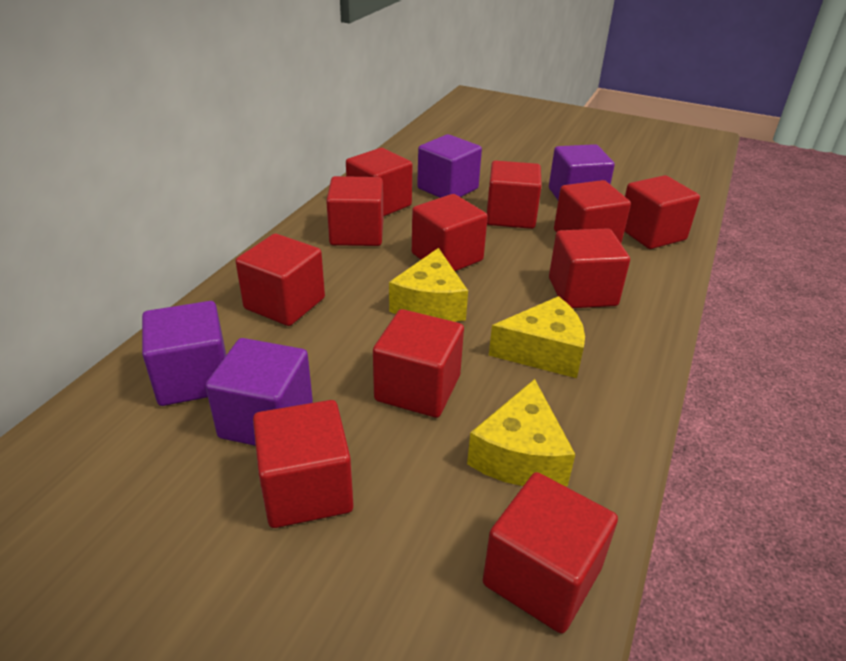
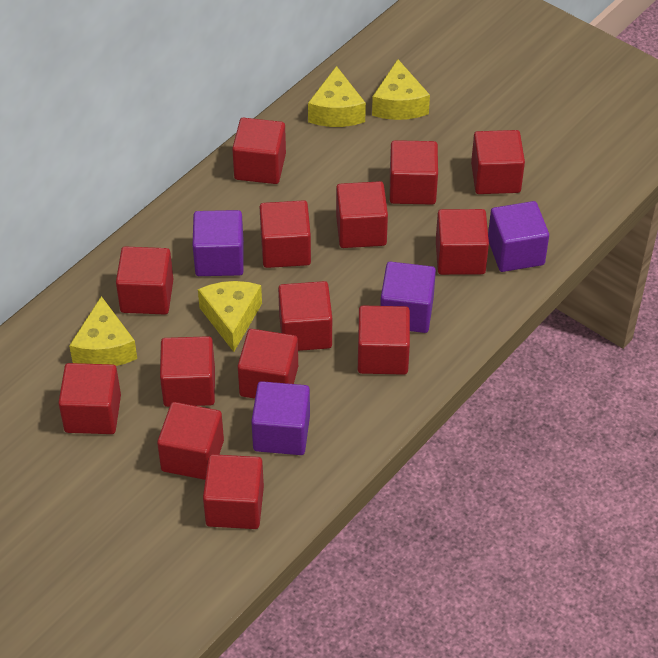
red cube: [236,234,325,326] [253,400,353,528] [326,176,383,246] [346,148,412,217] [373,309,464,418] [412,194,488,271] [483,472,618,634] [487,160,542,229] [549,228,630,308] [554,180,631,243] [624,175,700,249] = 11 -> [58,363,121,434] [116,247,173,314] [157,402,224,480] [160,336,215,407] [203,454,264,529] [232,118,286,184] [238,329,298,399] [260,200,311,268] [278,281,332,351] [336,181,388,248] [358,306,410,375] [390,140,438,205] [436,209,489,275] [471,130,525,194] = 14
yellow cheese: [389,248,468,322] [467,379,576,486] [489,296,585,378] = 3 -> [69,296,137,366] [198,281,262,352] [308,66,366,127] [372,59,430,120] = 4

